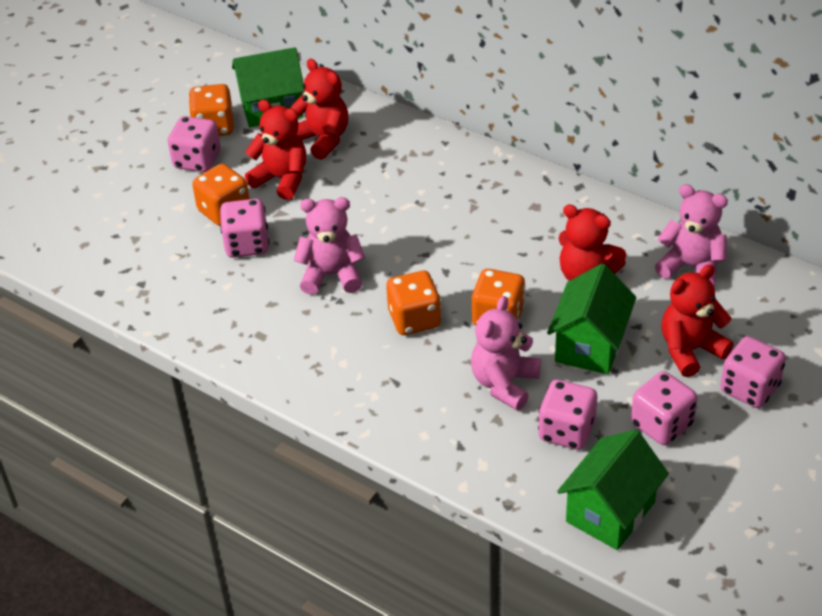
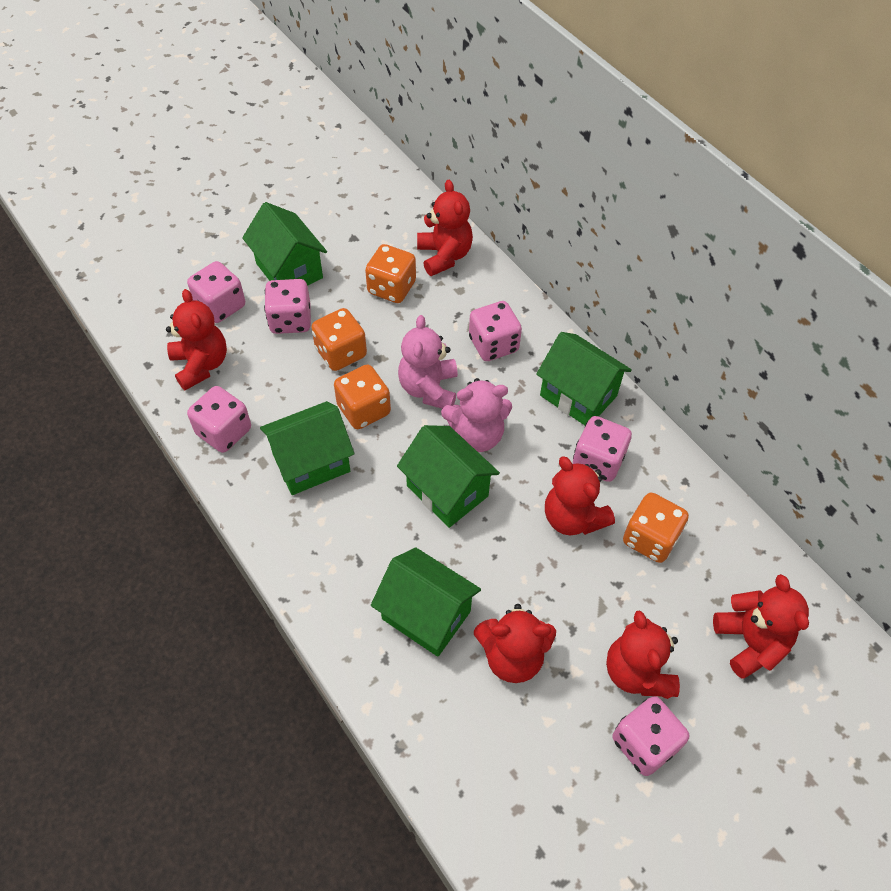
green house: [232,47,305,127] [547,264,636,374] [557,430,669,550] = 3 -> [242,202,327,286] [260,401,354,495] [371,547,481,656] [397,425,500,528] [536,332,632,425] = 5
pink dice: [168,116,221,172] [220,199,269,258] [538,380,597,450] [631,371,698,445] [720,336,786,408] = 5 -> [187,261,245,323] [187,386,251,453] [264,279,311,334] [469,301,522,361] [573,416,632,482] [612,696,689,776] = 6
pink teddy bear: [293,197,365,295] [471,296,541,411] [655,184,728,286] = 3 -> [398,315,458,409] [441,378,512,452] = 2
red teddy bear: [245,99,306,200] [291,59,348,160] [559,204,626,281] [661,265,733,377] = 4 -> [166,289,227,390] [417,180,473,276] [474,604,556,683] [545,457,615,535] [606,610,680,699] [713,574,809,679] = 6

